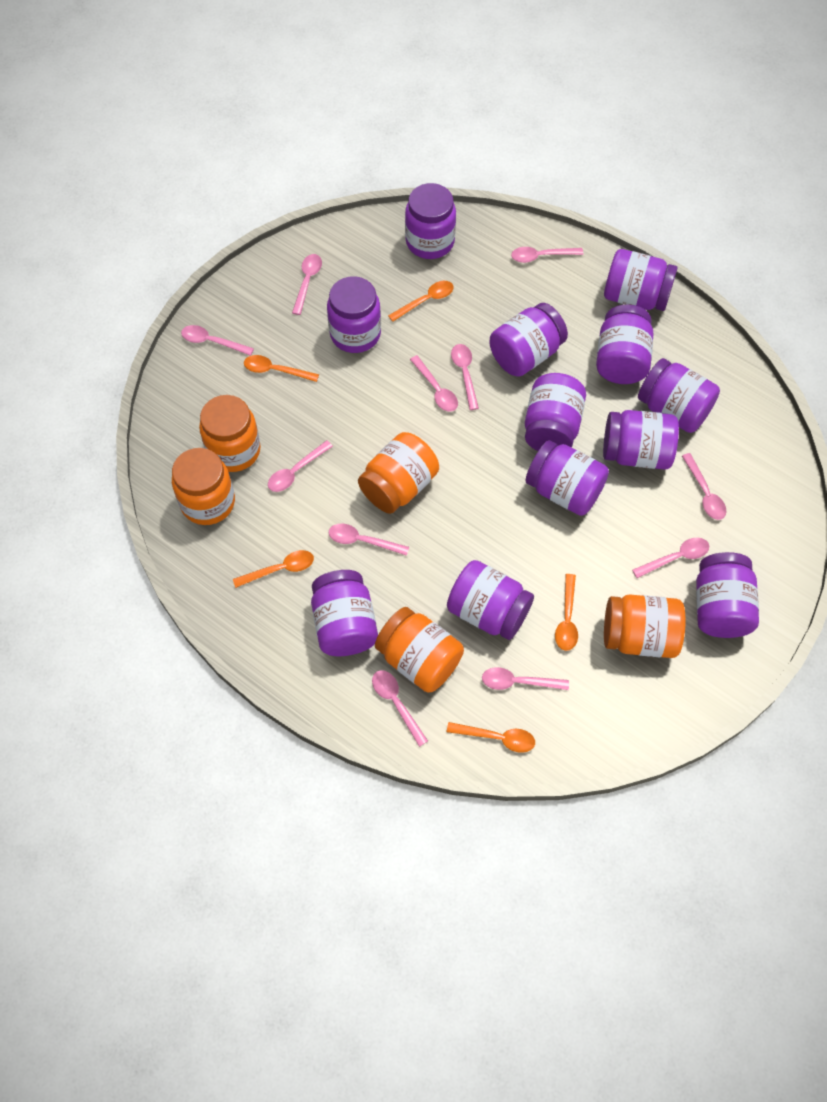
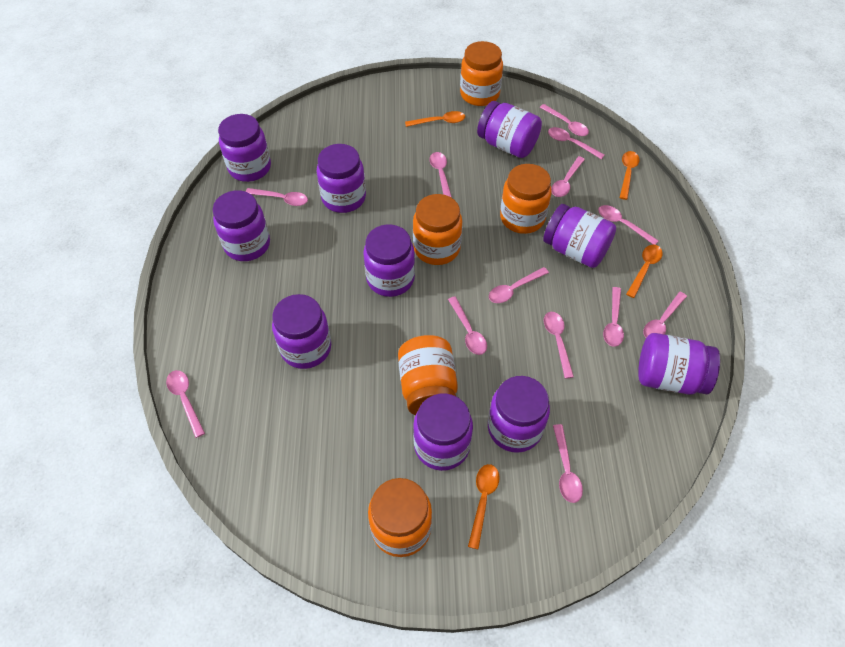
orange spoon: [233,550,314,588] [244,355,319,382] [388,281,454,322] [447,722,535,753] [555,574,578,651] = 5 -> [405,111,465,127] [468,464,500,549] [620,151,640,200] [626,245,663,298] = 4
pink spoon: [181,325,254,356] [268,440,333,492] [292,254,322,315] [329,524,409,556] [372,670,428,747] [410,355,458,412] [451,344,479,410] [482,667,569,690] [511,247,583,263] [632,538,709,578] [682,453,727,520] = 11 -> [166,370,205,438] [246,188,308,206] [429,152,452,198] [448,296,487,355] [489,267,549,303] [539,104,589,136] [544,312,574,379] [548,127,604,159] [551,156,585,197] [553,424,583,503] [598,205,658,245] [603,287,624,347] [643,292,687,338] = 13
purple jar: [311,570,378,656] [327,276,381,353] [405,183,456,259] [447,560,534,640] [489,303,568,377] [525,373,586,451] [525,440,609,516] [596,305,654,384] [603,410,679,470] [604,249,678,311] [638,358,720,433] [696,552,759,638] = 12 -> [213,190,270,261] [218,114,271,182] [272,294,331,369] [317,144,366,213] [363,224,415,297] [413,394,473,471] [477,101,542,158] [488,376,550,453] [543,204,616,268] [638,333,720,395] = 10

